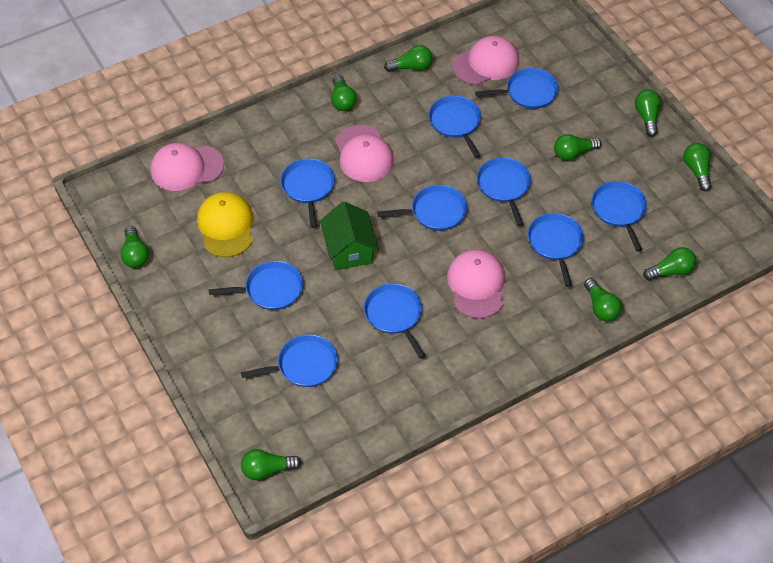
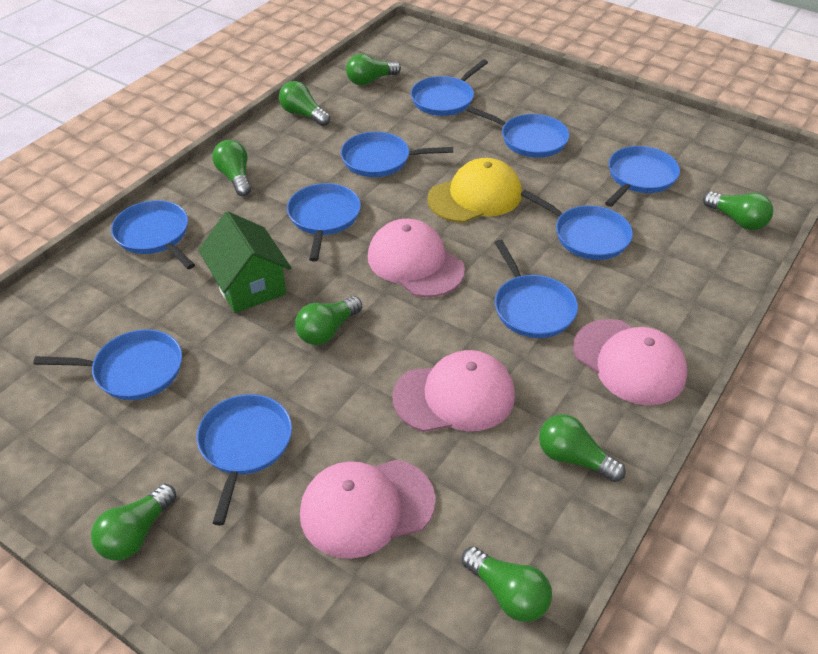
green light bulb: [120,226,149,268] [241,449,301,480] [331,75,357,111] [384,45,432,72] [554,134,601,161] [584,278,622,321] [635,90,661,137] [643,247,696,281] [683,143,712,191] = 9 -> [91,484,176,561] [212,140,251,196] [279,81,330,126] [295,296,362,345] [346,54,401,85] [462,546,552,622] [539,414,626,482] [703,191,773,230] = 8

